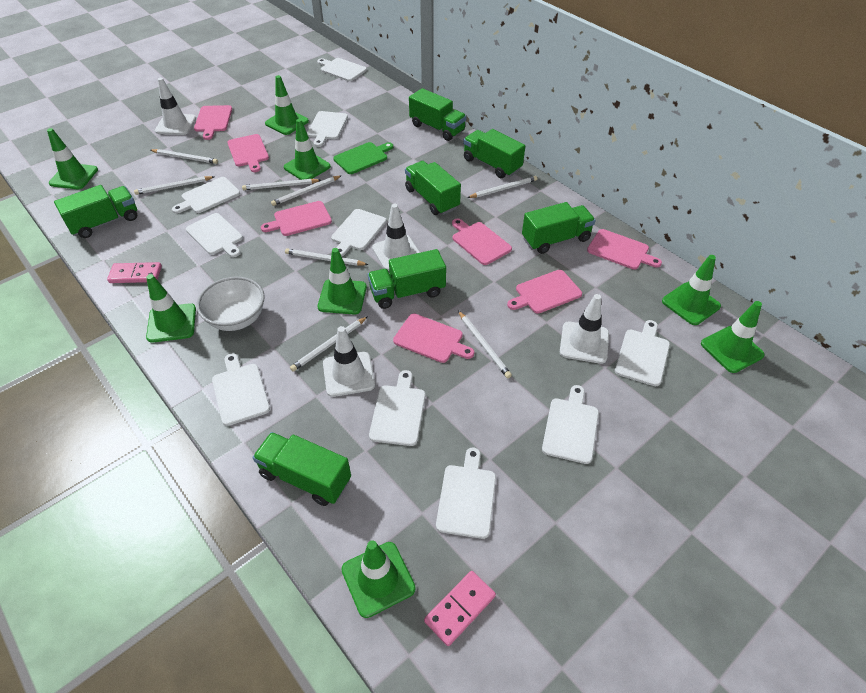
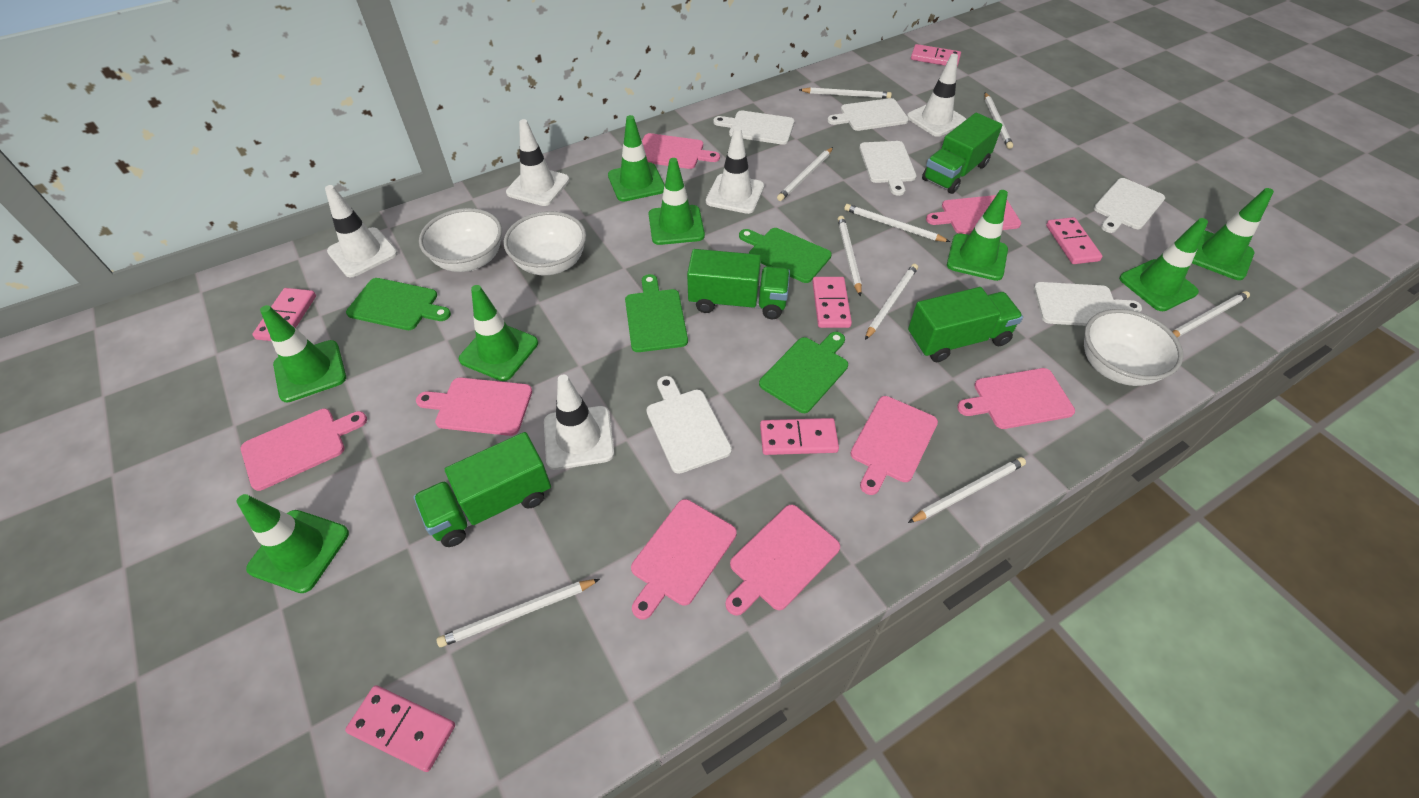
green cutting board: [333,142,393,174] = 1 -> [346,278,451,330] [625,274,688,352] [739,228,832,283] [759,332,848,413] = 4
green truck: [54,185,137,238] [253,432,351,506] [368,249,446,309] [405,161,461,215] [409,88,467,141] [463,129,525,178] [522,202,596,254] = 7 -> [413,432,551,547] [687,249,790,319] [908,287,1023,362] [922,113,1002,194] = 4
pink cutting board: [194,105,232,140] [227,134,269,172] [261,201,332,236] [393,313,474,363] [452,219,512,265] [507,270,582,314] [587,229,662,270] = 7 -> [241,409,367,491] [416,378,532,436] [631,499,737,619] [642,133,720,169] [725,505,840,616] [850,396,938,495] [926,195,1021,234] [957,368,1075,429] = 8
pink domino: [107,262,162,283] [424,571,496,646] = 2 -> [252,288,316,341] [345,685,455,772] [760,418,839,455] [812,277,852,328] [911,44,961,66] [1046,217,1103,264] = 6
white bowl: [196,277,265,331] = 1 -> [419,208,502,272] [504,211,586,275] [1084,309,1183,386] = 3
white cutting board: [172,177,240,214] [186,213,243,257] [212,353,270,426] [307,111,348,147] [317,58,367,81] [331,209,387,256] [369,370,425,446] [436,448,496,539] [542,385,599,464] [615,320,670,386] = 10 -> [646,376,732,474] [713,111,794,145] [827,98,909,131] [859,141,917,196] [1034,282,1142,326] [1094,178,1165,233] = 6
white pencil: [134,176,214,195] [151,149,218,164] [242,179,321,190] [271,175,342,206] [285,248,368,266] [290,316,368,371] [458,311,512,378] [467,176,537,198] = 8 -> [437,579,600,647] [777,147,833,201] [799,87,892,98] [838,216,862,297] [844,204,950,242] [865,264,918,340] [908,457,1026,523] [985,93,1013,149] [1172,291,1250,337] = 9
white traffic cone: [155,78,196,135] [323,326,375,397] [372,204,420,271] [560,294,609,364] = 4 -> [325,185,398,277] [506,119,570,206] [544,374,614,470] [706,127,764,214] [907,54,966,137] = 5

